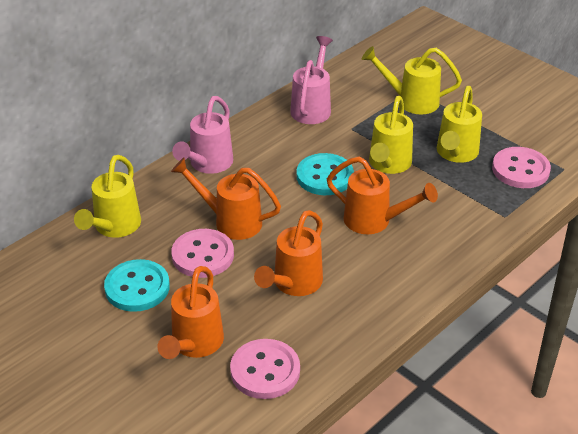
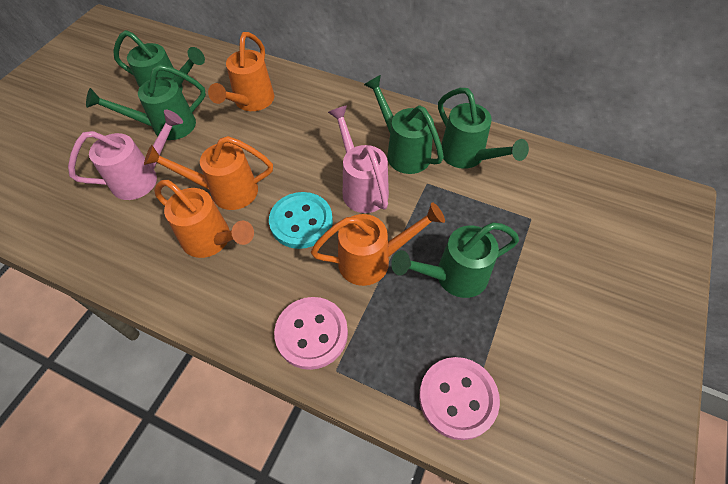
green watering can: none = 0 -> [86,65,206,140] [113,30,205,92] [364,75,444,174] [391,222,519,298] [438,88,529,169] = 5
pink button: [171,229,234,278] [230,339,300,399] [492,147,551,188] = 3 -> [274,297,348,370] [419,357,500,440] = 2
turquoise button: [104,259,170,312] [297,153,354,195] = 2 -> [269,192,333,249] = 1
yellow watering can: [74,155,141,238] [362,46,462,115] [369,96,413,174] [437,86,482,163] = 4 -> none = 0

